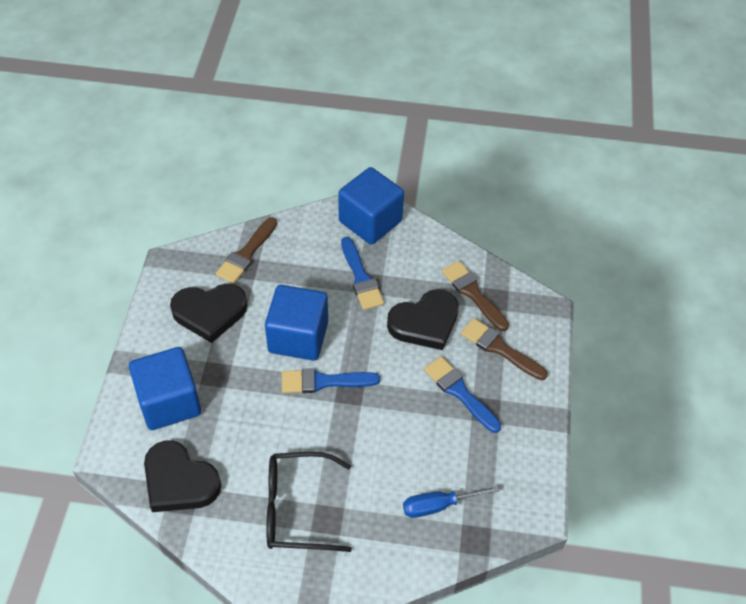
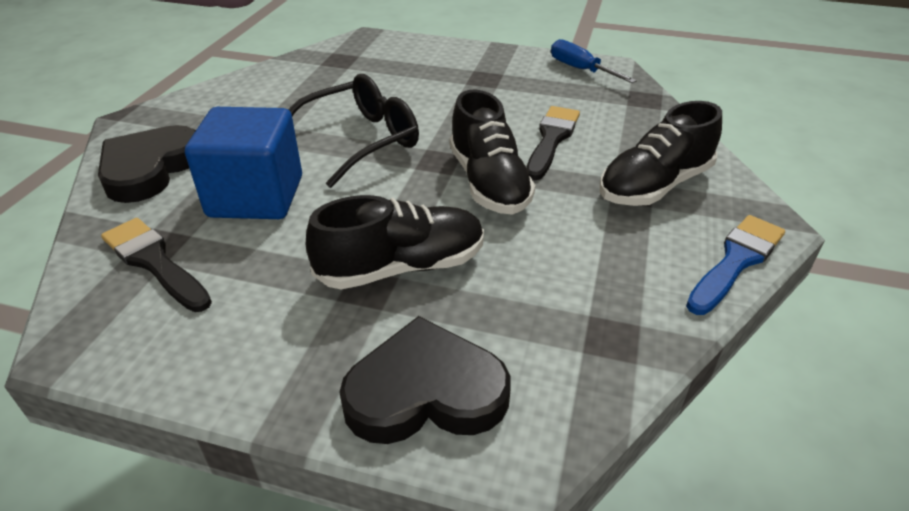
black brush: none = 0 -> [101,218,212,312] [526,106,580,180] = 2
black heart: [144,440,221,512] [170,284,247,343] [387,289,459,350] = 3 -> [98,125,196,203] [339,316,510,444] = 2
black shoe: none = 0 -> [306,195,484,289] [449,90,535,215] [600,101,722,206] = 3
blue brush: [282,368,380,393] [341,237,384,310] [424,356,501,433] = 3 -> [686,215,785,315] = 1
blue cube: [129,347,201,430] [265,285,328,361] [338,167,404,244] = 3 -> [185,107,302,219] = 1
brown brush: [216,217,277,284] [442,261,509,331] [461,318,548,380] = 3 -> none = 0

